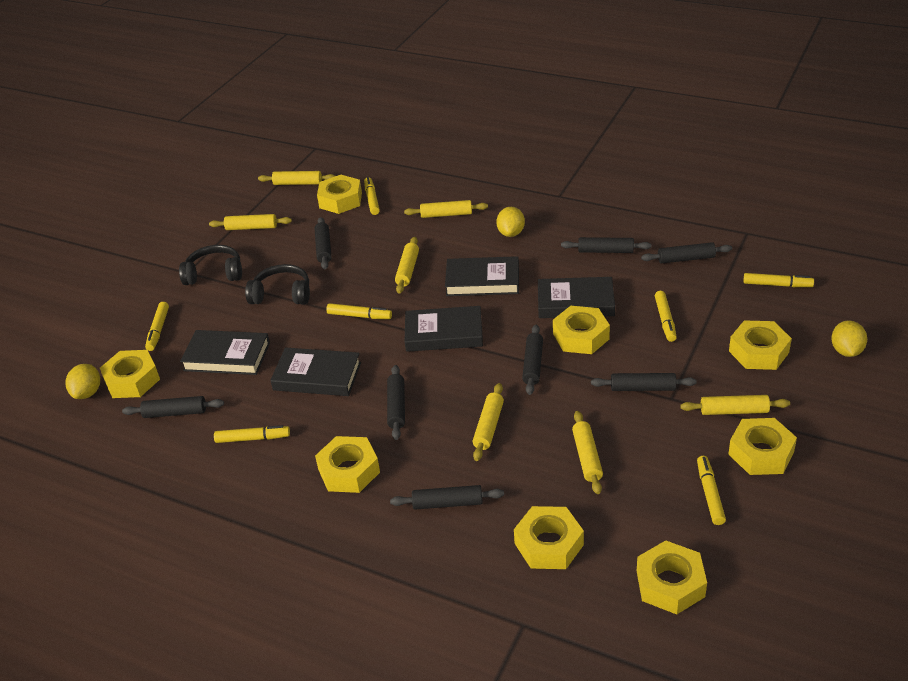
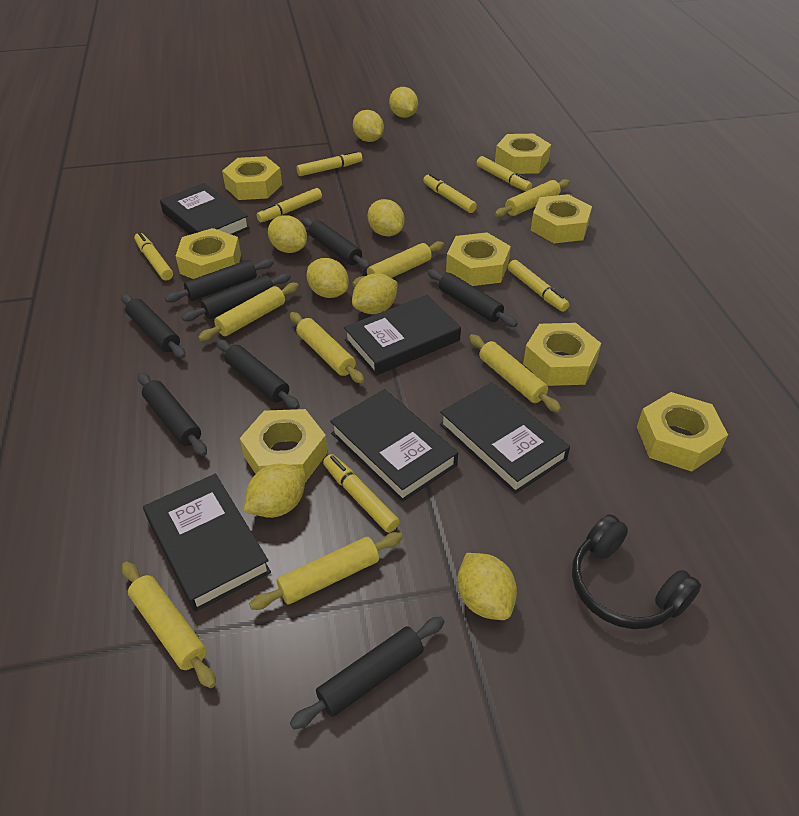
black headphones: [179,245,242,285] [245,264,310,304] = 2 -> [572,514,701,629] = 1
yellow lemon: [66,364,100,399] [496,207,525,237] [831,320,867,357] = 3 -> [244,464,305,518] [268,215,307,253] [307,258,349,298] [352,273,397,314] [353,110,384,142] [368,199,405,236] [389,87,418,118] [457,553,517,620] = 8

